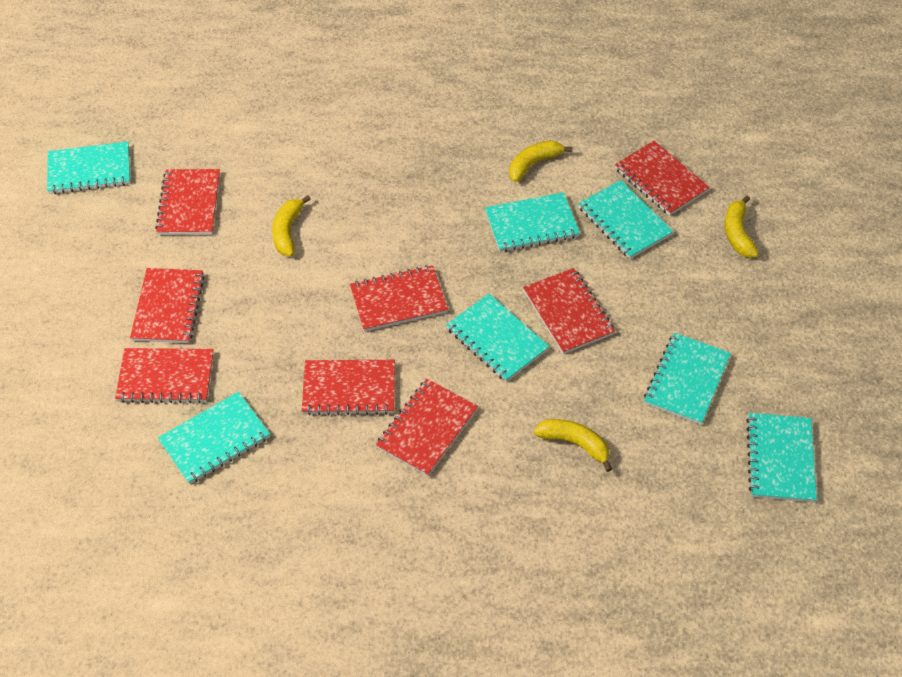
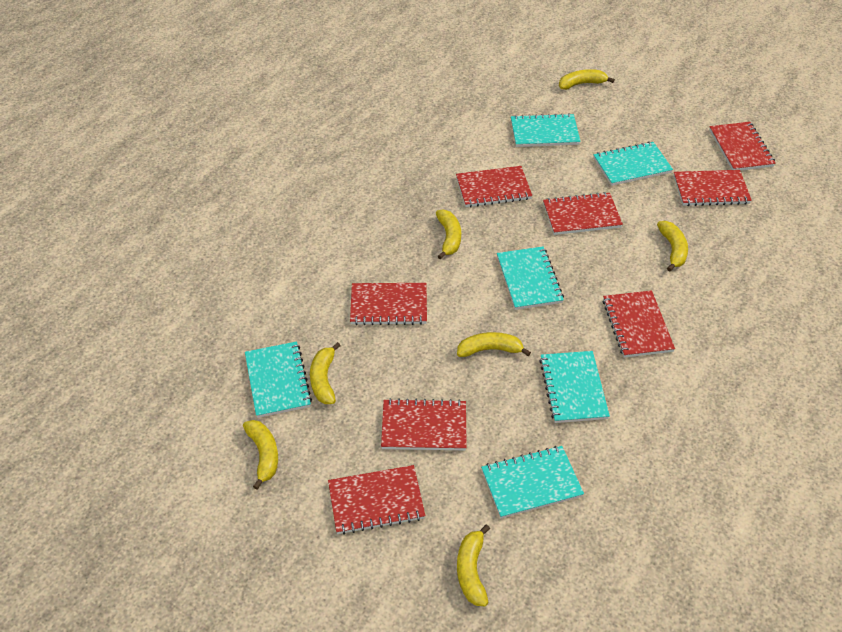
turquoise notebook: [47,142,130,194] [158,392,270,484] [446,294,549,382] [485,192,580,252] [578,180,673,259] [644,333,731,425] [746,413,817,502] = 7 -> [245,342,312,418] [481,446,584,518] [497,247,564,310] [511,113,581,147] [539,351,610,423] [594,142,673,186] = 6
yellow banana: [272,195,311,256] [509,140,573,182] [534,419,612,472] [725,196,759,258] = 4 -> [243,420,278,490] [310,342,341,404] [436,209,461,260] [457,332,531,357] [457,524,490,606] [559,69,615,90] [657,221,688,272] = 7

